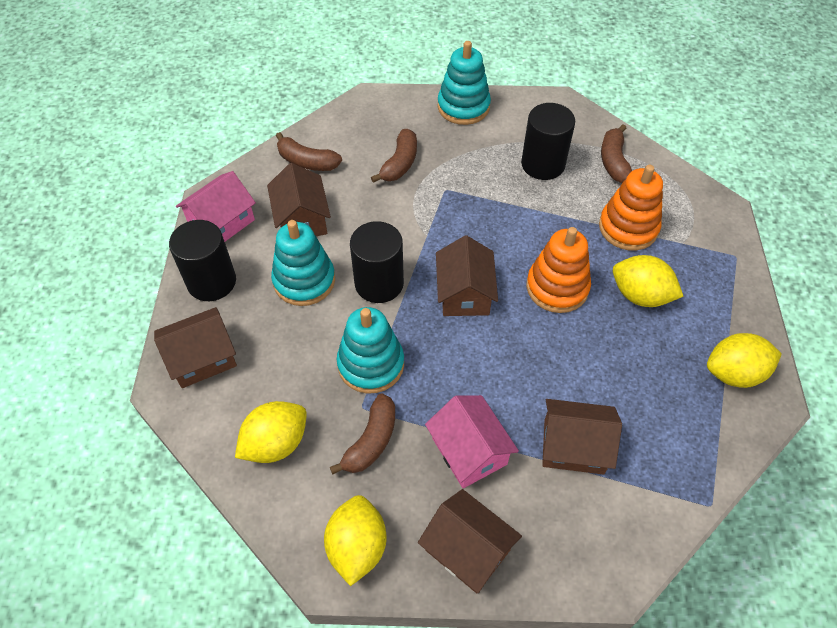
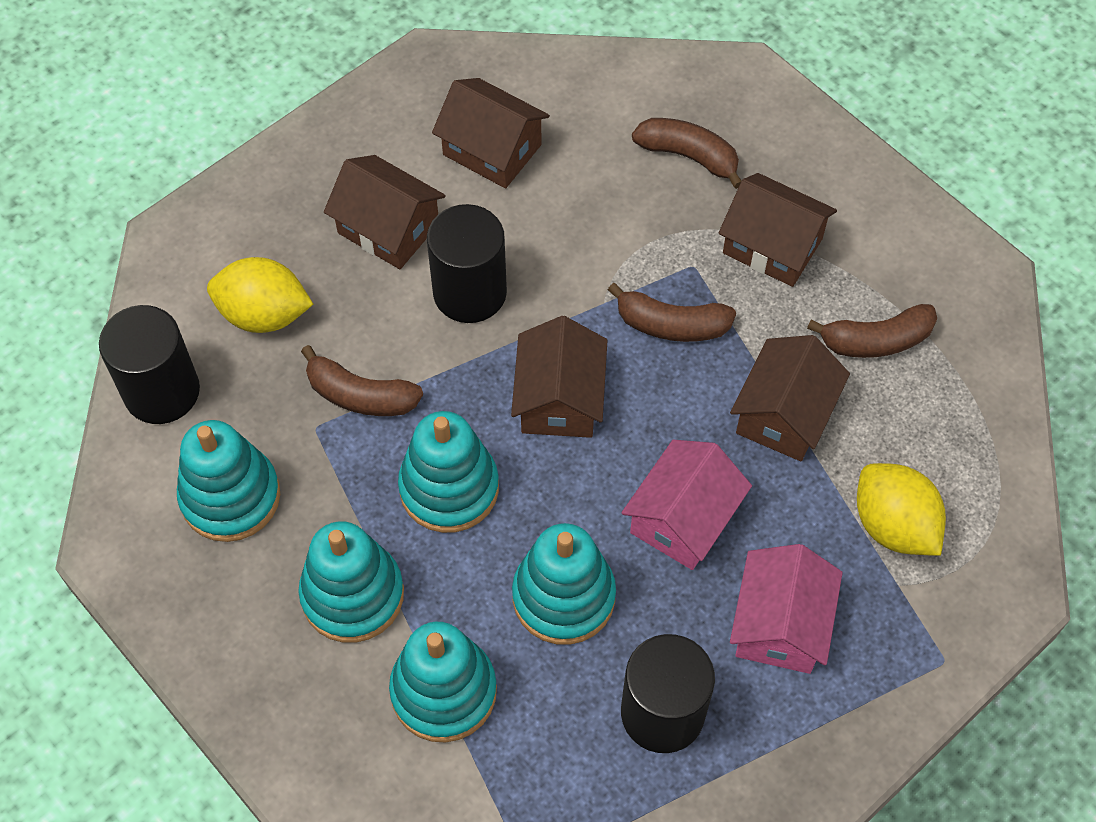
orange stacking toy: [526,227,591,313] [599,165,663,250] = 2 -> none = 0
turquoise stacking toy: [271,220,335,306] [337,307,404,394] [437,41,491,125] = 3 -> [177,420,280,542] [298,521,404,643] [389,622,497,743] [398,411,499,533] [512,523,616,645] = 5
yellow lemon: [235,401,307,463] [324,495,386,586] [613,255,684,307] [707,333,782,388] = 4 -> [207,257,313,333] [857,463,946,556] = 2

